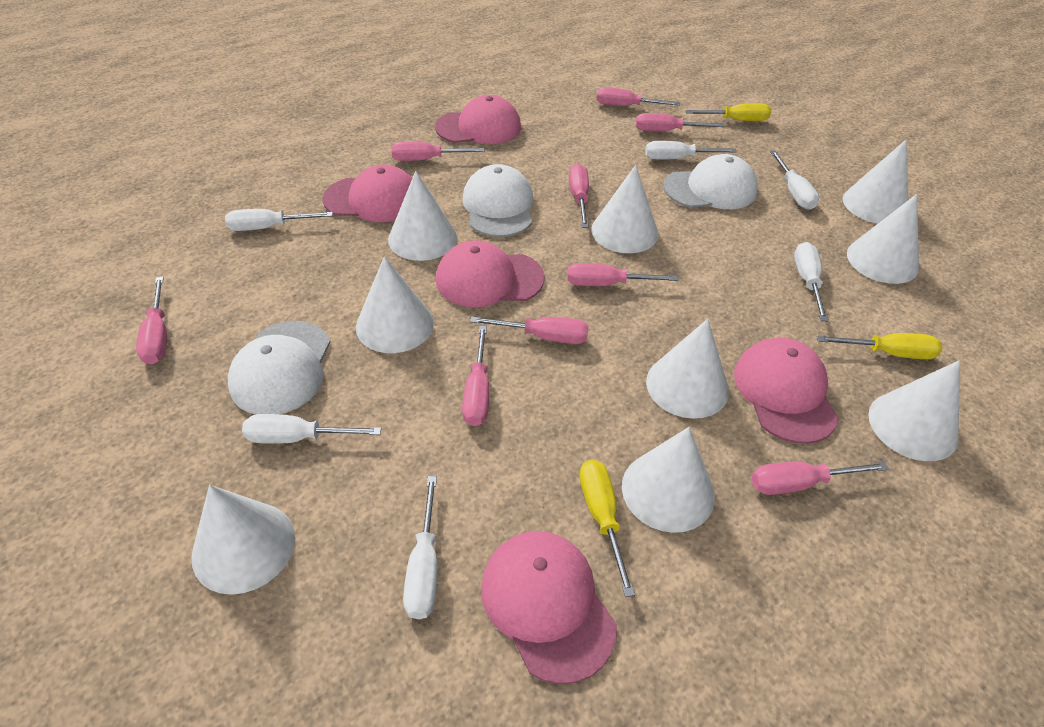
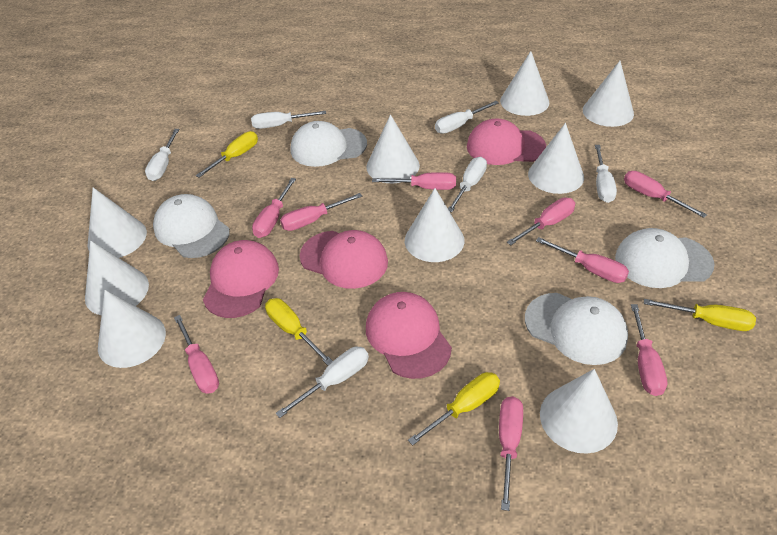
pink cap: [322,165,412,222] [435,95,521,144] [436,240,545,307] [481,531,617,684] [734,338,839,444] = 5 -> [203,240,279,318] [300,230,388,289] [366,292,452,379] [467,119,546,165] = 4
white cap: [228,321,331,414] [462,164,533,237] [663,154,758,209] = 3 -> [153,194,230,258] [291,121,367,167] [525,293,628,365] [615,228,715,288] = 4
yellow screwdriver: [580,460,635,597] [685,103,771,121] [817,333,942,359] = 3 -> [196,131,258,178] [265,298,333,365] [408,372,500,445] [644,299,756,331] = 4

